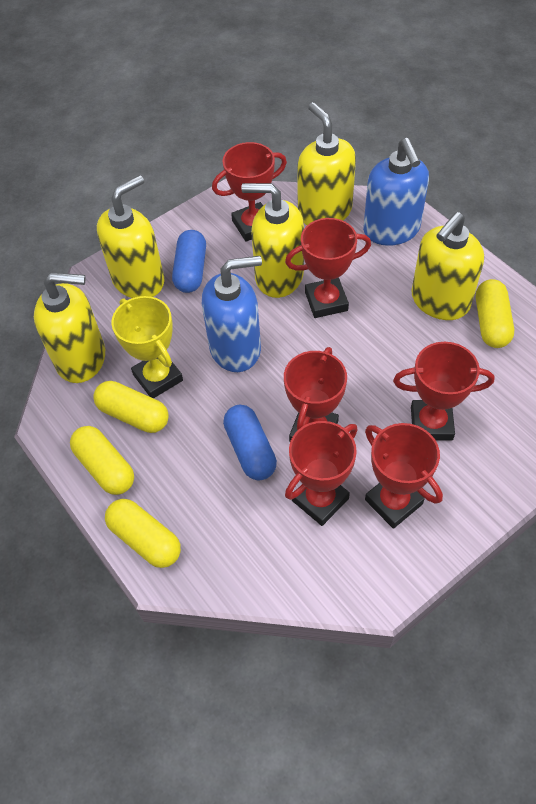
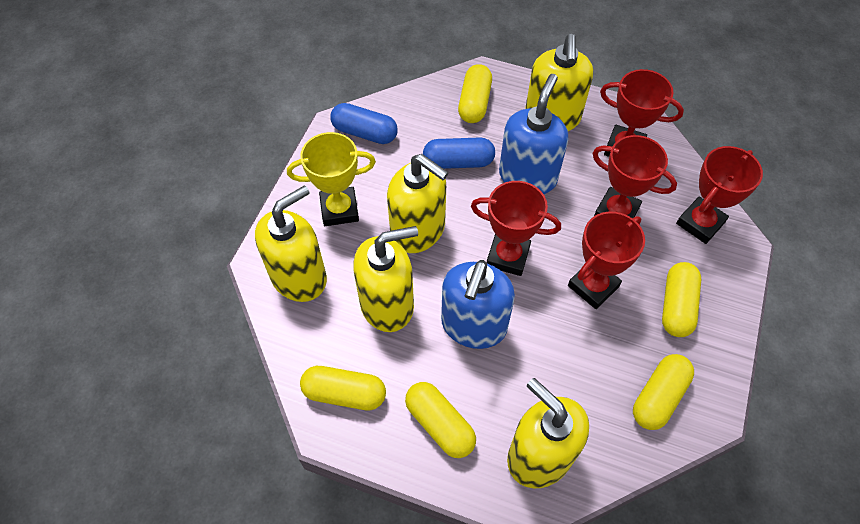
red trophy: [212,142,287,242] [284,347,347,442] [285,218,371,318] [285,421,358,526] [365,423,443,529] [393,342,495,441] = 6 -> [471,181,561,276] [568,212,645,309] [592,135,677,218] [600,69,684,157] [676,146,763,244] = 5
yellow capsule: [70,426,134,495] [93,381,169,433] [105,499,181,568] [476,279,514,348] = 4 -> [300,366,386,410] [405,382,476,458] [458,64,492,123] [633,354,694,430] [662,262,701,337] = 5

